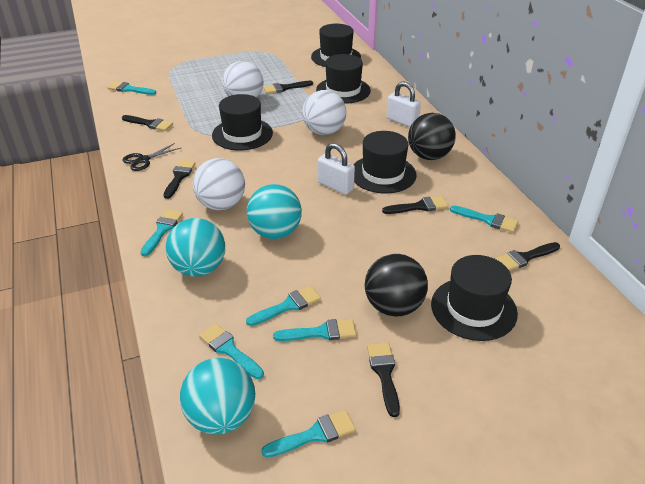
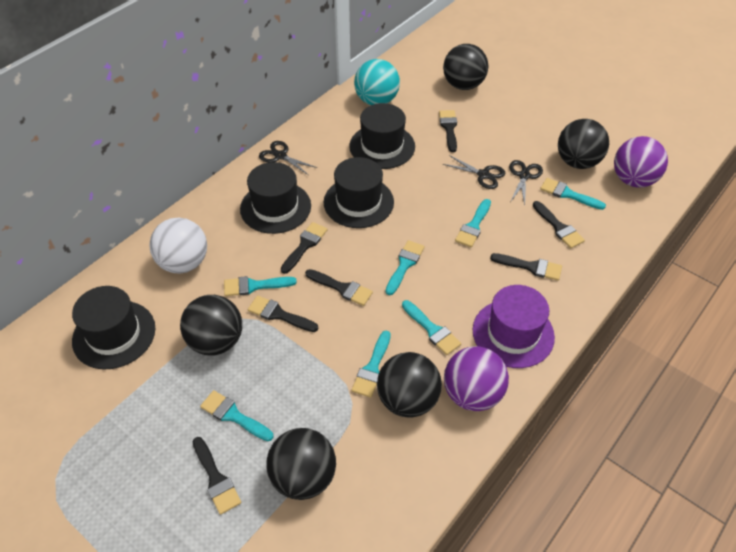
black ball: [365,254,428,317] [408,113,456,160] = 2 -> [180,295,242,355] [266,428,336,500] [377,352,442,418] [443,44,488,90] [558,119,609,169] = 5
black brush: [122,115,173,131] [163,160,196,199] [263,81,313,94] [367,342,400,417] [382,196,448,214] [495,242,560,271] = 6 -> [193,437,241,515] [248,295,318,332] [281,222,327,274] [305,269,373,306] [439,110,457,152] [490,253,562,281] [533,201,585,249] = 7
black hat: [212,94,273,151] [311,24,361,67] [316,54,371,104] [353,131,417,194] [431,255,518,341] = 5 -> [72,286,155,370] [240,162,311,234] [324,157,394,228] [349,103,415,169] = 4
black scissors: [123,143,181,171] = 1 -> [259,141,317,175] [443,155,505,189] [509,160,543,205] = 3
purple ball: none = 0 -> [444,346,509,411] [614,136,668,188] = 2
purple hat: none = 0 -> [473,285,555,368] = 1
turquoise ball: [166,218,225,277] [180,358,255,435] [247,184,302,239] = 3 -> [354,59,400,105] = 1
white ball: [192,158,245,210] [222,61,263,98] [302,90,346,135] = 3 -> [149,217,207,273] = 1
white padlock: [318,143,355,195] [387,81,421,127] = 2 -> none = 0

